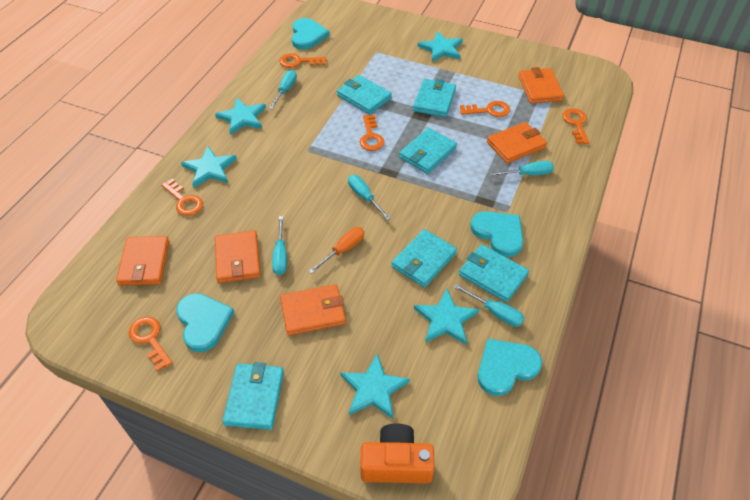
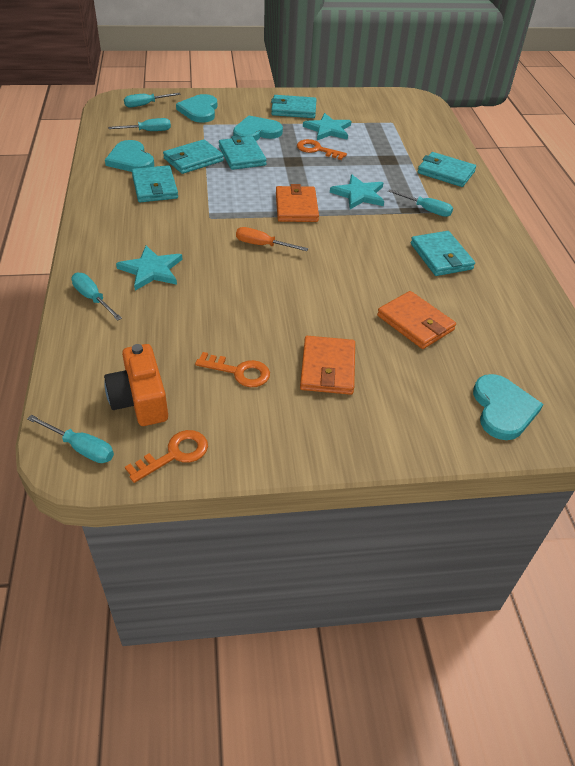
orange key: [129,317,173,371] [161,178,203,216] [279,53,326,68] [360,115,384,151] [460,101,510,117] [562,108,589,144] = 6 -> [125,430,208,483] [195,352,270,387] [297,139,347,160] = 3
orange wallet: [116,236,169,286] [215,230,261,283] [280,284,346,336] [487,122,547,164] [519,67,564,104] = 5 -> [276,184,319,222] [300,336,355,395] [377,291,456,349] = 3
turquoise star: [181,146,237,188] [215,98,266,135] [340,353,410,419] [414,289,479,345] [418,31,463,62] = 5 -> [116,246,183,291] [303,113,351,140] [330,175,384,209] = 3

